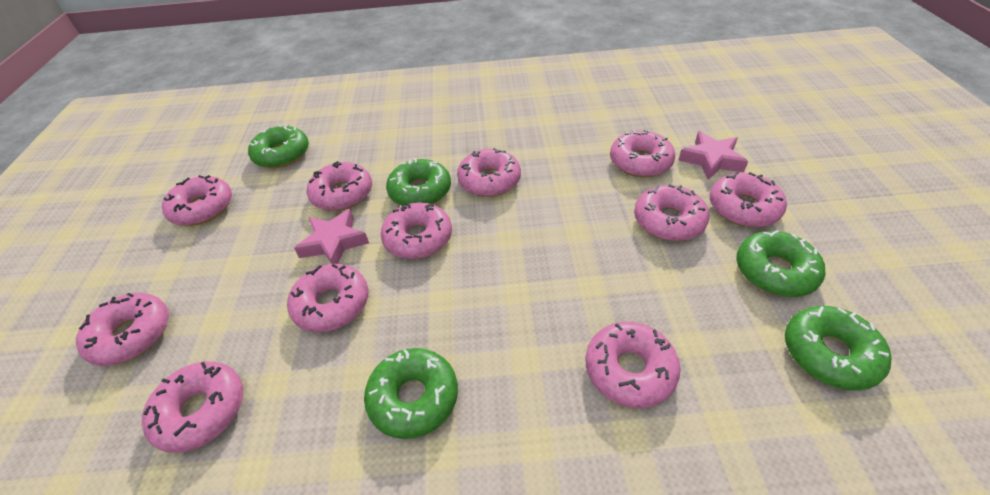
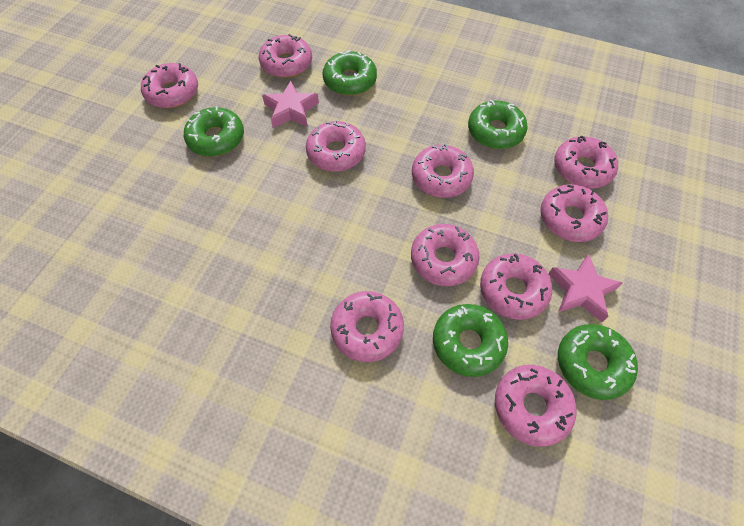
pink donut: [76,293,169,366] [141,361,243,453] [162,175,232,226] [287,264,369,332] [307,161,372,211] [381,202,452,259] [457,148,521,197] [586,322,680,408] [610,130,675,177] [634,184,709,241] [710,172,787,227] = 11 -> [141,63,198,108] [259,34,312,78] [306,120,366,172] [330,291,404,362] [411,224,480,286] [412,144,474,198] [480,253,552,320] [495,365,576,447] [540,184,608,242] [554,135,618,188] = 10

